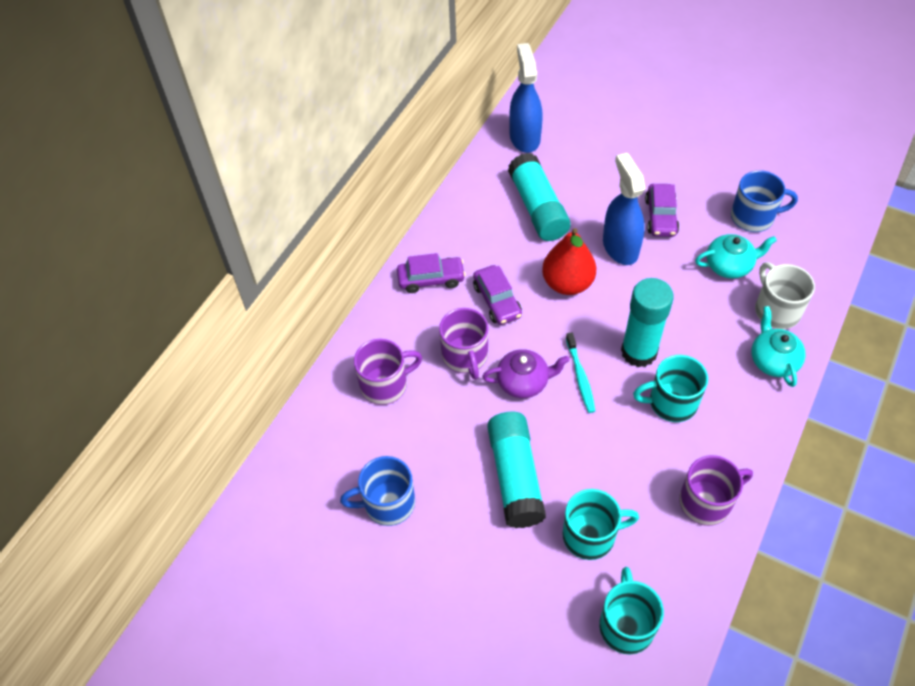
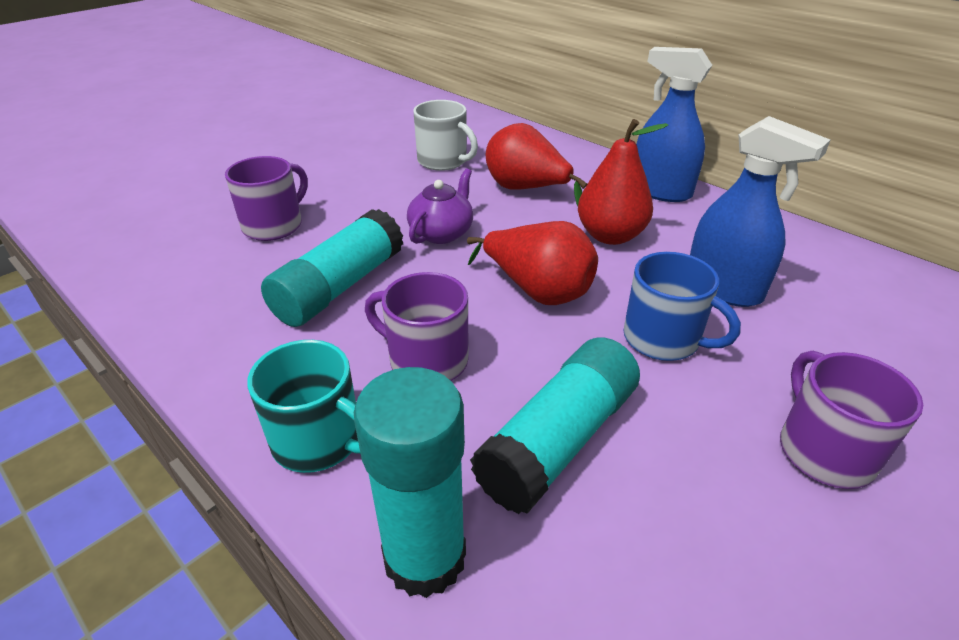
blue mug: [340,456,415,526] [731,170,798,232] = 2 -> [623,252,741,361] = 1
purple car: [397,253,466,293] [473,265,522,325] [645,184,679,237] = 3 -> none = 0
red pear: [542,228,596,295] = 1 -> [467,221,598,305] [486,123,587,206] [578,119,668,245] = 3
turquoise mug: [562,489,639,560] [599,567,664,654] [633,355,708,422] = 3 -> [247,340,361,473] = 1
turquoise teapot: [695,234,777,279] [751,306,806,387] = 2 -> none = 0
turquoise toothbrush: [566,332,595,413] = 1 -> none = 0

